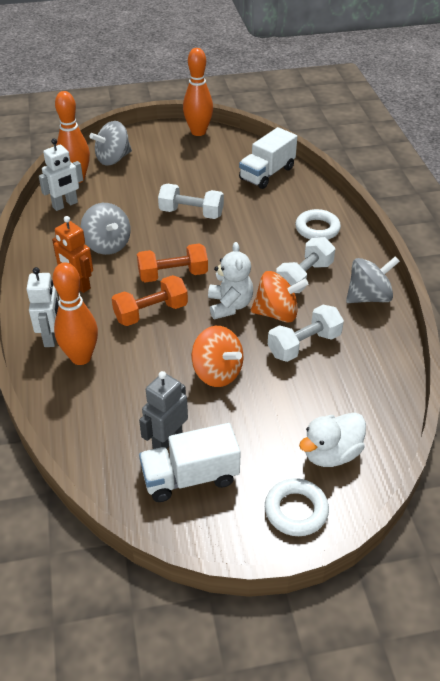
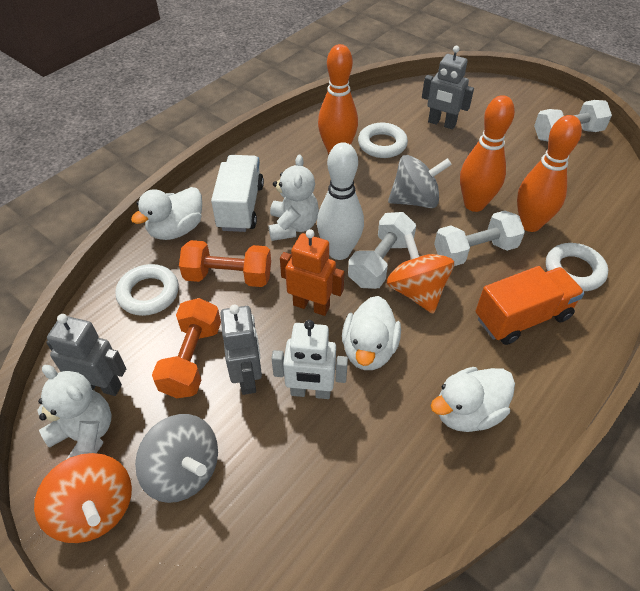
grey robot: [139,371,188,449] = 1 -> [46,314,126,396] [220,304,262,395] [422,46,474,129] = 3
grey spinning top: [81,203,131,255] [89,121,132,166] [346,256,400,303] = 3 -> [135,414,218,503] [388,155,452,208] = 2
orange truck: none = 0 -> [476,266,585,345] = 1
white bowling pin: none = 0 -> [317,142,364,260] = 1
white duck: [299,413,366,467] = 1 -> [131,187,202,240] [342,296,401,370] [431,367,515,432] = 3
white ring: [265,478,329,536] [295,209,341,240] = 2 -> [116,264,179,316] [358,123,408,158] [546,243,608,291] = 3
white robot: [27,267,59,347] [39,138,83,211] = 2 -> [271,320,348,399] = 1
white teddy bear: [208,242,253,319] = 1 -> [37,365,112,459] [269,155,319,241] = 2
white truck: [139,423,241,502] [239,127,297,189] = 2 -> [211,155,264,232] = 1

